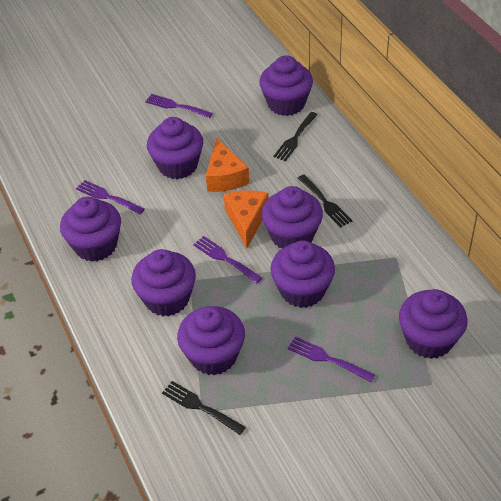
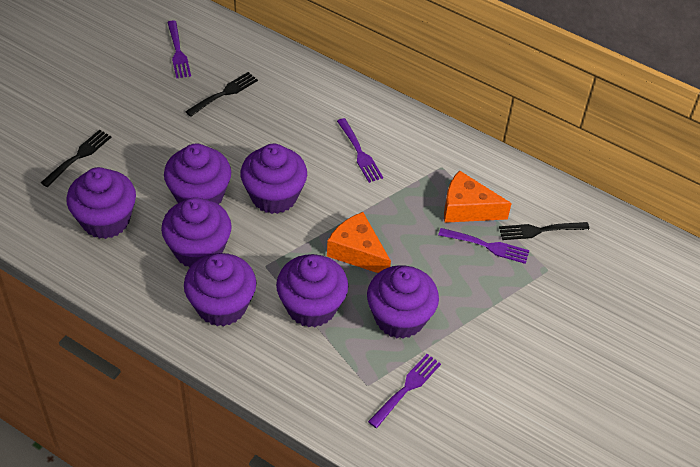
purple cupcake: [60,197,121,262] [131,249,196,316] [147,117,203,179] [177,306,245,375] [259,55,313,116] [262,186,323,248] [270,240,335,308] [399,289,468,359] = 8 -> [66,167,136,239] [161,197,232,268] [164,144,231,204] [184,253,256,326] [240,144,307,214] [276,254,348,327] [367,265,439,339] = 7

